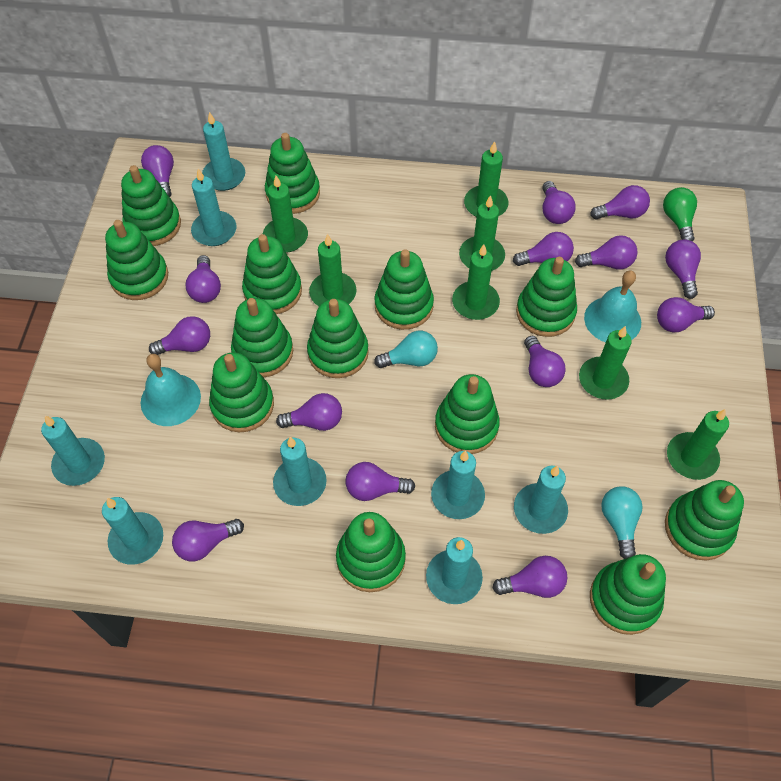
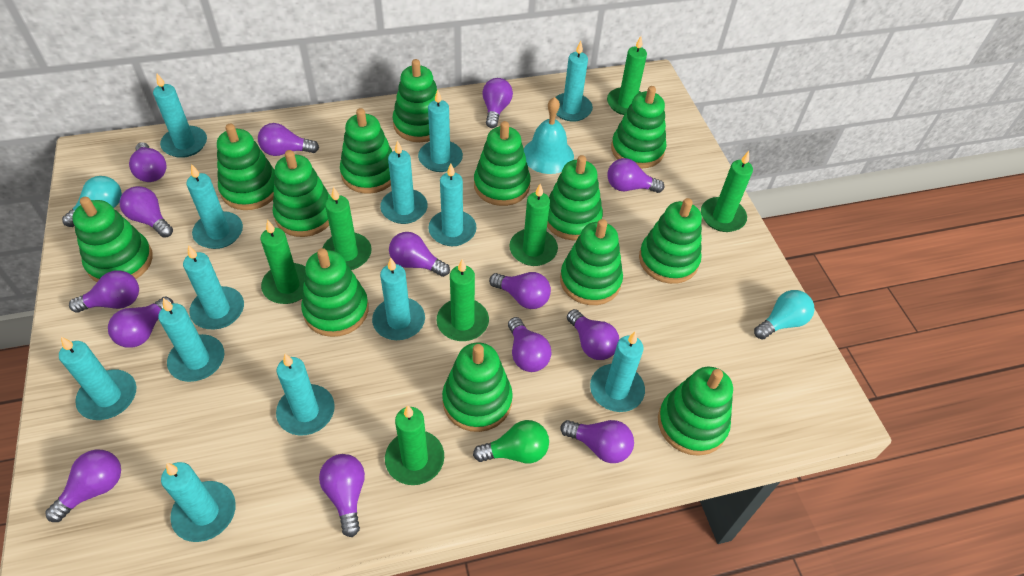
turquoise bell: [141,354,201,426] [584,270,641,342] = 2 -> [524,97,574,174] = 1
turquoise candle: [41,416,105,486] [102,497,163,565] [191,169,236,246] [202,112,245,191] [273,437,327,506] [426,537,483,604] [431,451,485,519] [514,466,568,534] = 8 -> [59,337,136,420] [153,74,207,158] [158,298,224,382] [161,462,236,542] [183,245,244,329] [186,164,243,249] [276,354,335,436] [372,258,425,340] [380,140,428,224] [418,90,463,172] [428,163,477,246] [555,41,593,122] [590,332,645,412] = 13

